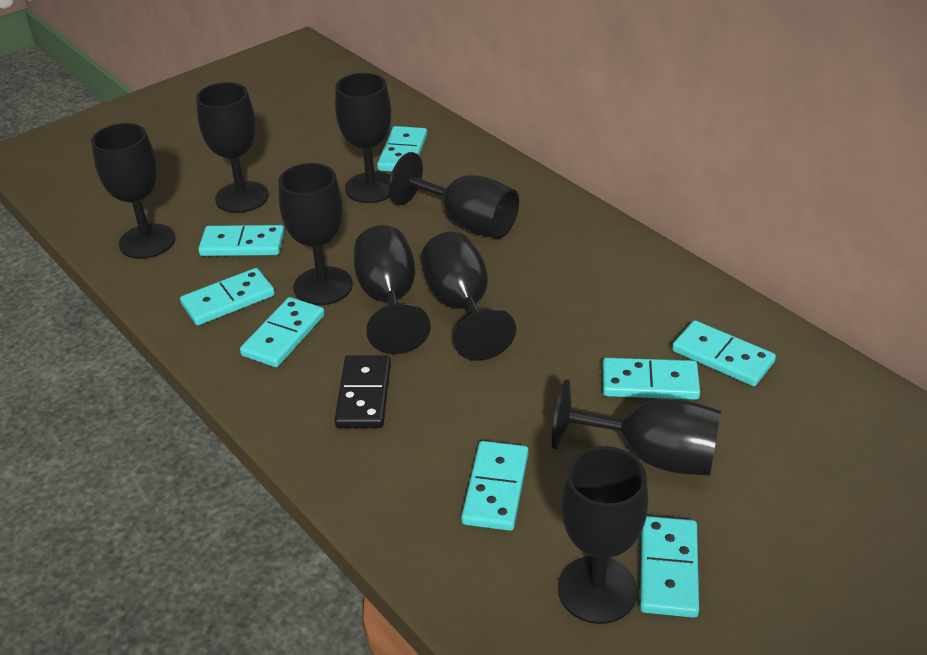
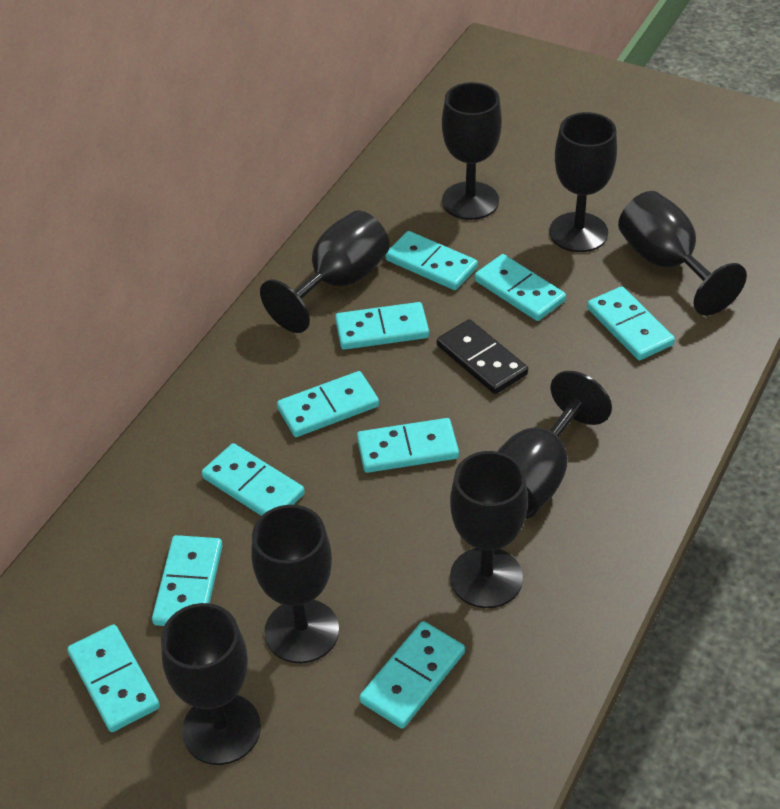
black goblet: [91,123,176,259] [196,82,269,213] [278,163,353,305] [335,73,391,203] [354,225,431,354] [389,152,519,239] [421,232,516,361] [552,379,721,476] [558,446,648,624] = 9 -> [161,603,261,765] [251,505,339,664] [260,211,390,333] [442,82,502,220] [450,451,528,608] [497,371,612,519] [549,112,617,252] [618,191,747,316] = 8
turquoise domino: [180,268,275,326] [198,225,285,256] [240,297,325,367] [377,126,427,172] [461,441,528,531] [603,358,700,400] [640,516,699,618] [672,320,776,386] = 8 -> [67,624,160,732] [152,535,223,626] [202,443,305,516] [277,371,379,437] [335,302,429,350] [357,418,459,473] [359,621,465,729] [385,231,478,290] [475,254,566,321] [587,286,675,360] = 10

